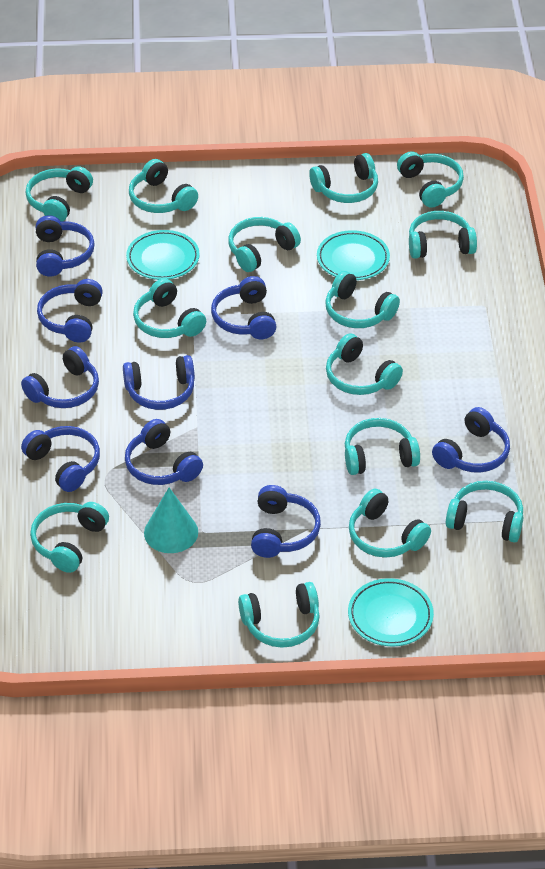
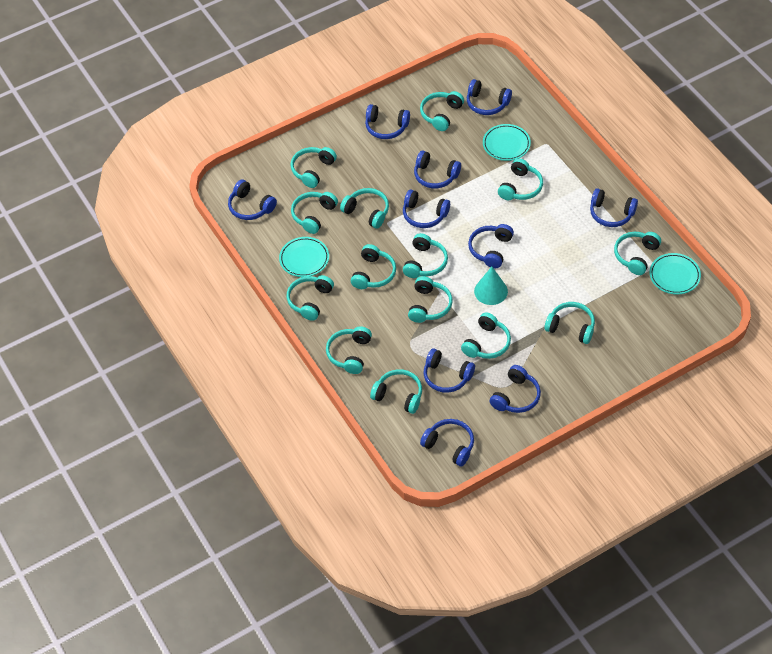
blue headphones: [21,346,99,408] [21,426,100,492] [36,215,95,277] [37,279,103,342] [123,355,195,410] [125,419,203,485] [211,276,276,339] [251,485,321,558] [432,407,510,472] = 9 -> [228,180,277,220] [365,104,410,139] [403,189,450,228] [414,150,461,189] [420,419,474,466] [424,349,475,393] [467,79,512,115] [468,224,514,268] [490,365,541,413] [590,188,638,227] = 10

